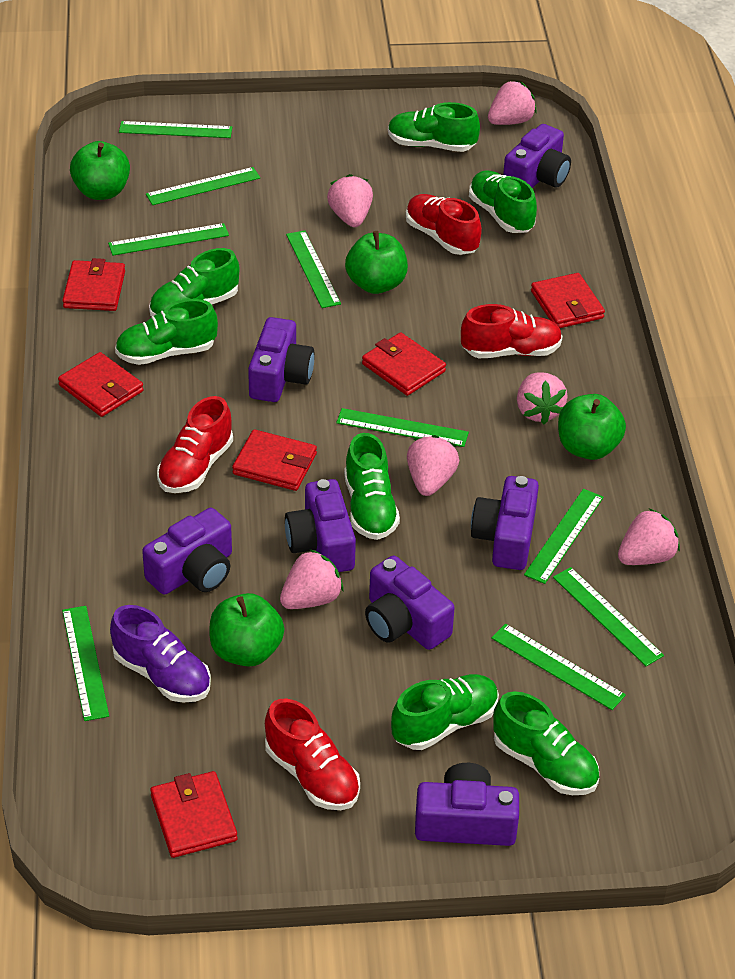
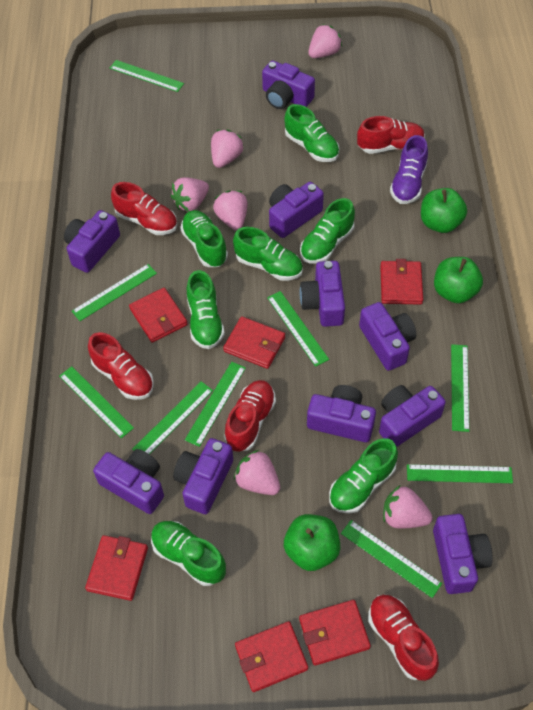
green apple: [70,141,130,200] [209,593,284,667] [345,231,408,294] [558,394,626,460] = 4 -> [284,514,340,571] [421,188,467,233] [434,257,483,303] = 3
purple camera: [142,508,232,595] [248,317,315,402] [285,479,356,572] [365,556,455,650] [415,763,519,846] [471,476,539,570] [503,124,571,188] = 7 -> [64,210,120,273] [93,449,164,514] [173,438,233,514] [262,60,315,109] [269,182,324,238] [299,261,345,327] [307,385,376,442] [359,302,416,371] [379,385,446,446] [433,514,493,594] = 10
red shoe: [157,396,233,493] [265,699,360,810] [406,194,482,255] [461,304,563,358] = 4 -> [88,332,154,400] [111,182,177,235] [224,380,276,452] [357,116,425,154] [368,595,439,681] = 5

